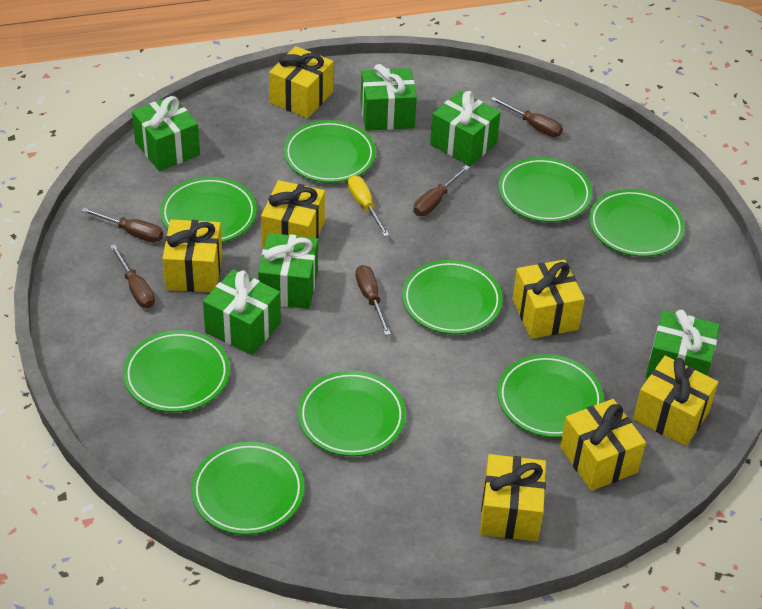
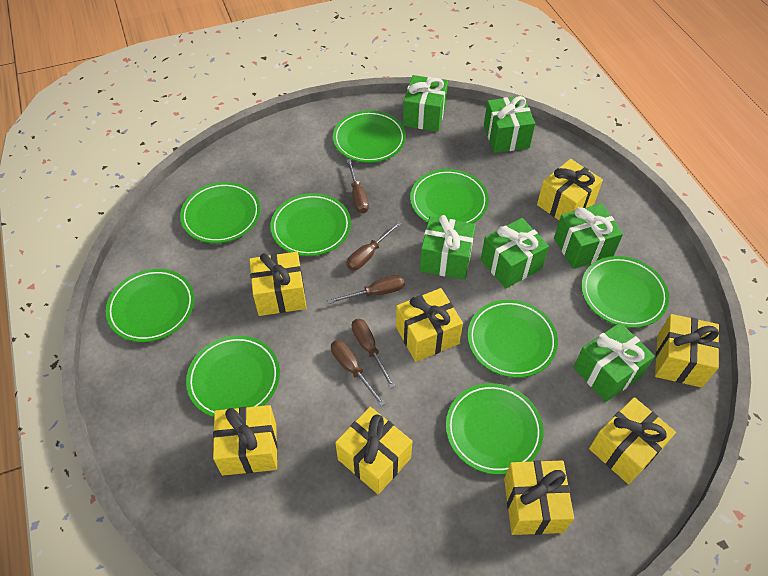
yellow gift: [162,219,222,292] [261,180,325,247] [269,46,334,118] [480,454,546,541] [512,260,585,339] [560,399,646,491] [633,356,718,446] = 7 -> [213,405,277,476] [249,252,306,316] [335,407,412,494] [396,288,463,362] [504,460,574,535] [537,159,603,220] [589,397,676,484] [655,314,720,388] = 8
yellow screwdriver: [348,176,389,237] = 1 -> none = 0

